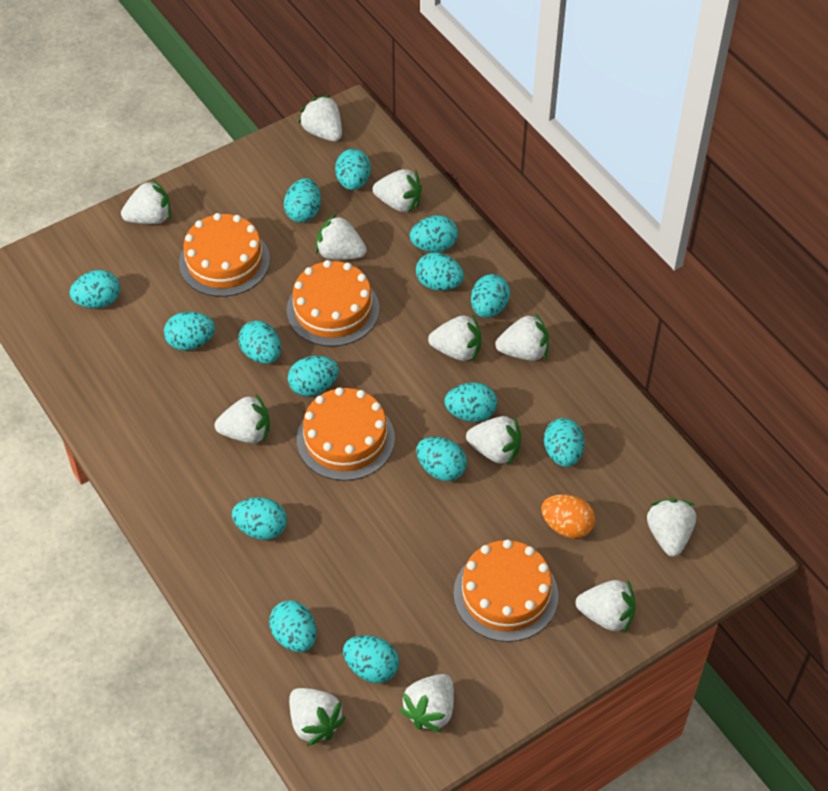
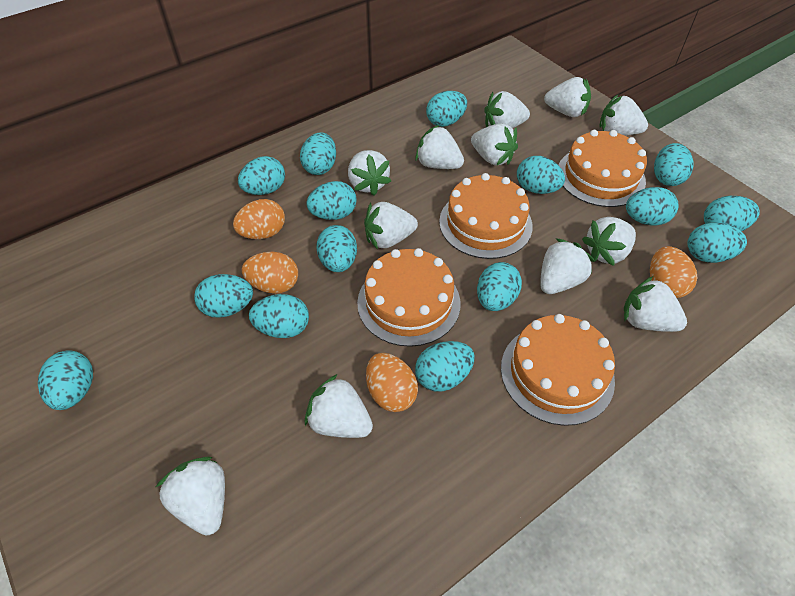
orange egg: [541,494,595,538] = 1 -> [233,199,285,239] [242,252,298,294] [366,353,418,412] [650,246,698,298] = 4

